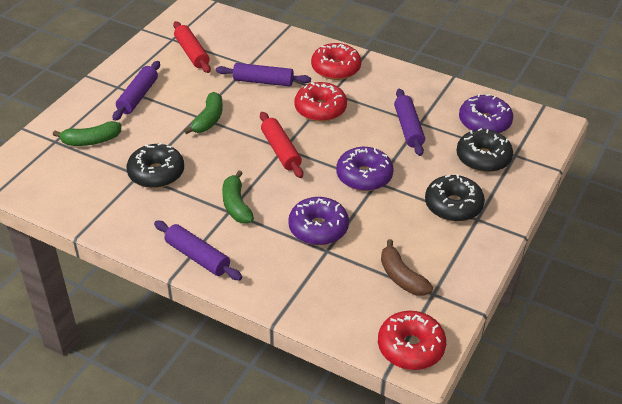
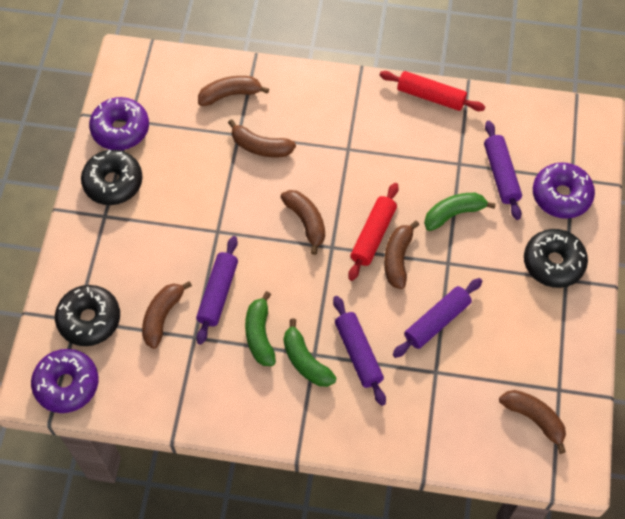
brown banana: [381,239,433,296] = 1 -> [142,281,192,349] [198,76,269,106] [228,119,296,157] [281,190,325,255] [384,221,419,289] [499,390,566,454] = 6
red donut: [294,82,347,122] [311,43,361,80] [378,311,446,370] = 3 -> none = 0

